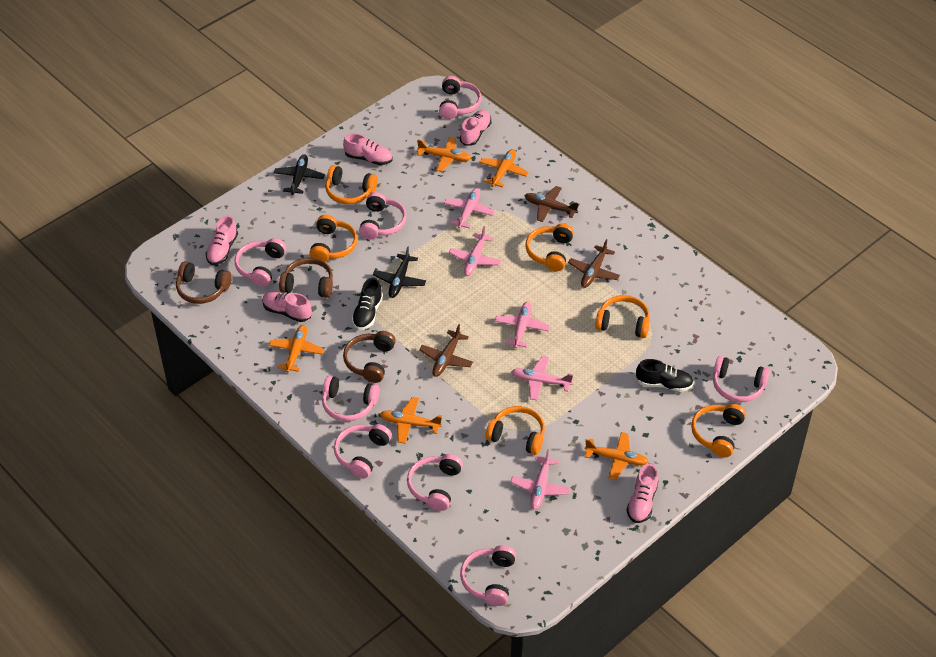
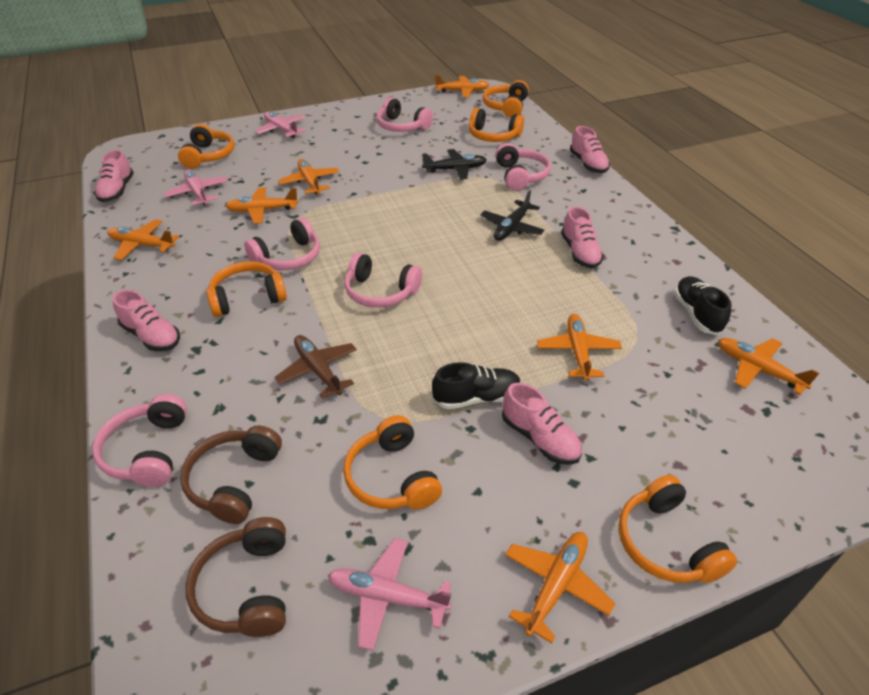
brown headphones: [176,261,232,304] [279,258,333,298] [343,331,396,383] = 3 -> [180,425,282,524] [185,517,286,637] = 2
brown plane: [419,324,473,377] [524,186,580,222] [568,239,620,288] = 3 -> [275,335,357,399] = 1
orange plane: [269,325,324,373] [380,397,442,444] [417,137,471,172] [479,149,529,188] [585,432,649,480] = 5 -> [107,219,180,260] [226,187,299,224] [278,159,340,194] [435,75,489,97] [505,532,615,644] [537,314,622,381] [718,338,819,395] = 7
pink headphones: [235,238,286,287] [322,376,379,422] [334,424,392,478] [359,192,406,239] [407,454,463,511] [439,76,482,119] [460,545,516,606] [713,356,770,403] = 8 -> [92,394,187,487] [244,218,320,270] [344,253,422,308] [376,97,433,132] [495,143,551,190] = 5
pink plane: [444,188,495,229] [449,226,501,276] [495,302,550,348] [511,356,573,400] [511,449,570,510] = 5 -> [164,170,228,205] [255,112,306,138] [328,538,452,651] = 3

